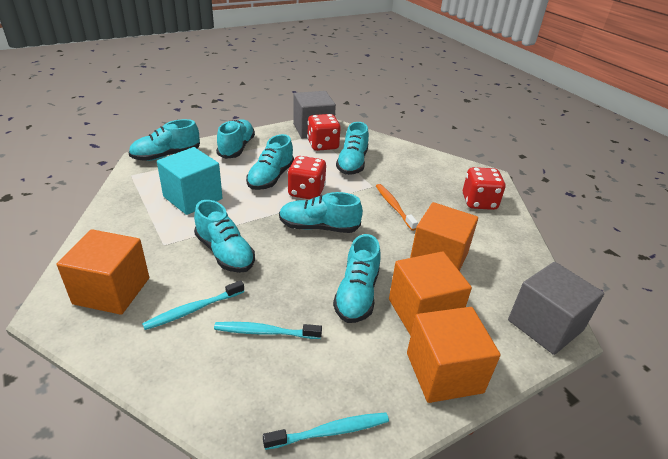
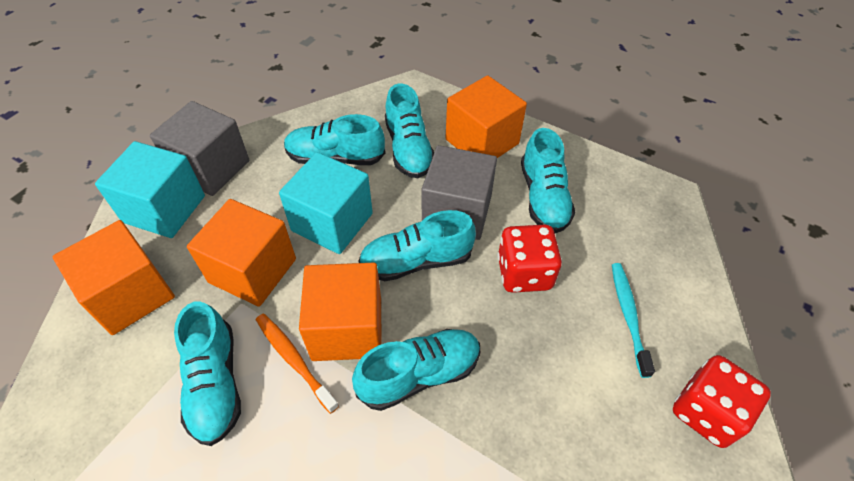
red dice: [288,156,326,199] [307,114,341,151] [463,167,506,210] = 3 -> [497,225,562,293] [673,355,771,448] = 2
turquoise cube: [157,147,222,215] = 1 -> [95,141,205,238] [279,152,373,254] = 2
turquoise shoe: [128,119,200,161] [194,200,255,273] [216,119,255,159] [246,134,294,190] [279,192,363,233] [333,234,381,323] [336,122,369,175] = 7 -> [174,301,241,446] [284,114,385,165] [352,329,480,411] [359,210,476,281] [385,84,434,178] [521,128,576,233] = 6
turquoise toothbrush: [142,280,244,330] [214,322,322,339] [263,412,389,450] = 3 -> [612,263,655,378] = 1

